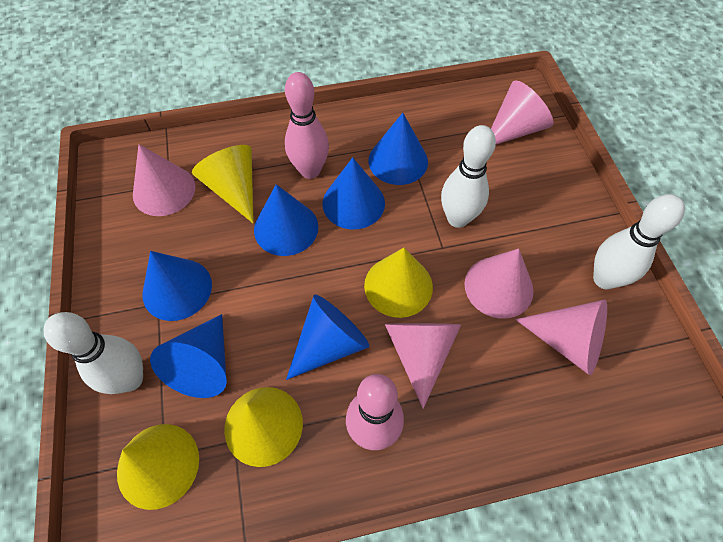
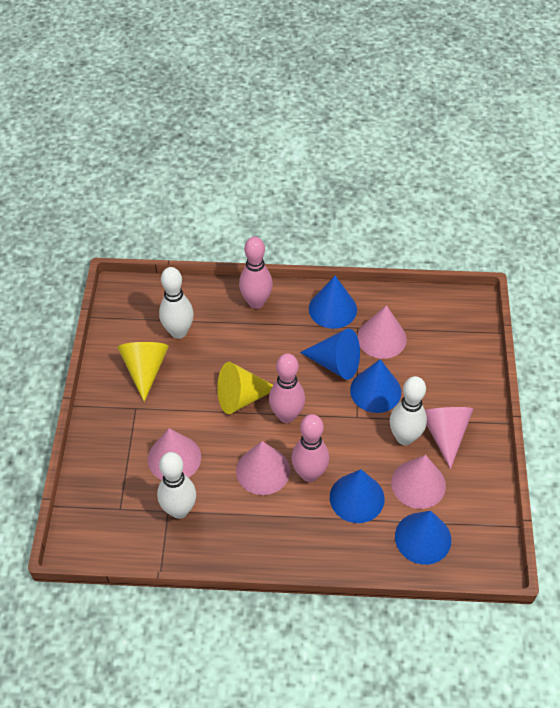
blue cone: [142,251,212,321] [150,314,227,398] [254,184,318,256] [286,295,370,380] [323,157,385,229] [369,113,428,185] = 6 -> [300,329,360,380] [309,276,357,329] [330,469,385,523] [350,359,401,413] [395,511,451,565] = 5
pink bowling pin: [285,72,329,179] [346,374,404,450] = 2 -> [239,237,273,309] [269,353,305,423] [291,414,329,482] = 3
yellow cone: [117,424,199,510] [192,145,254,223] [224,387,303,467] [364,248,433,318] = 4 -> [117,342,169,402] [217,362,273,414] = 2

